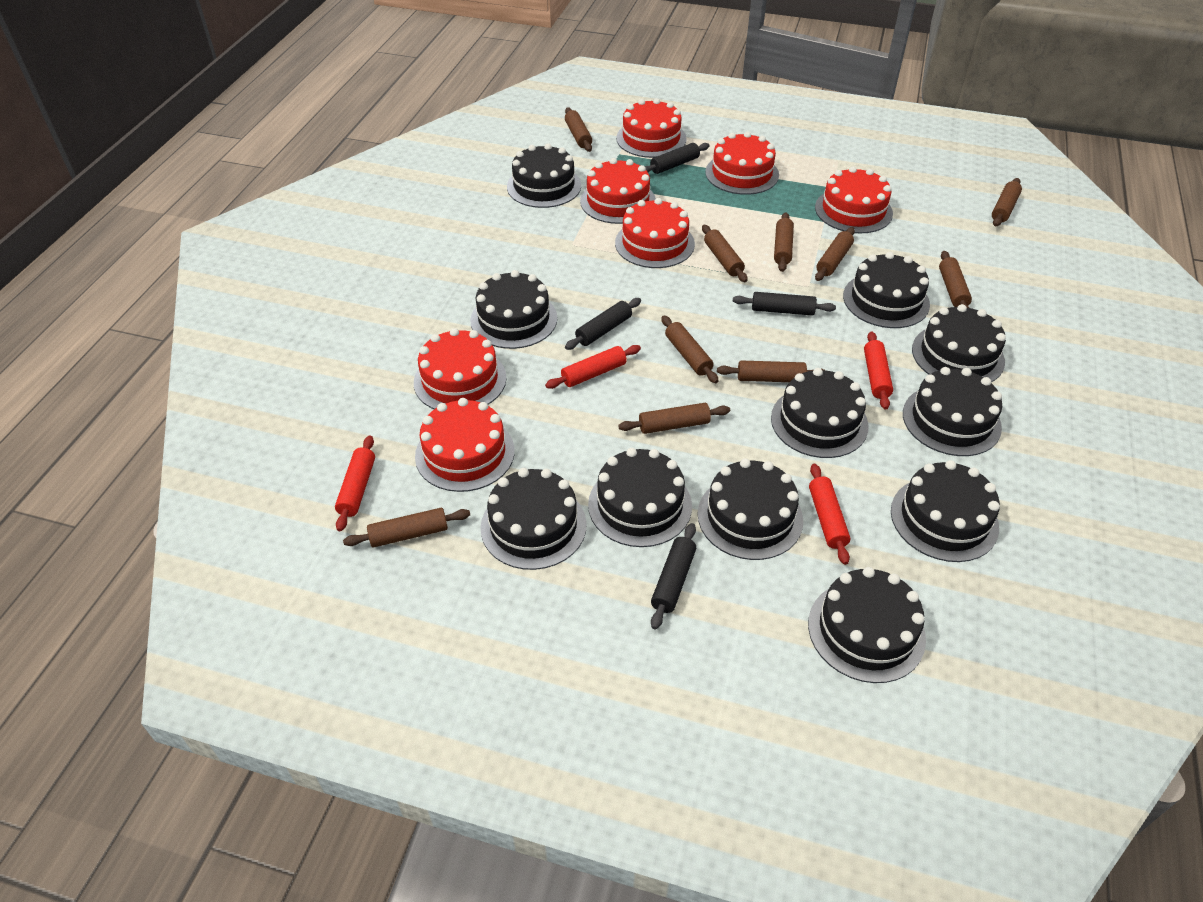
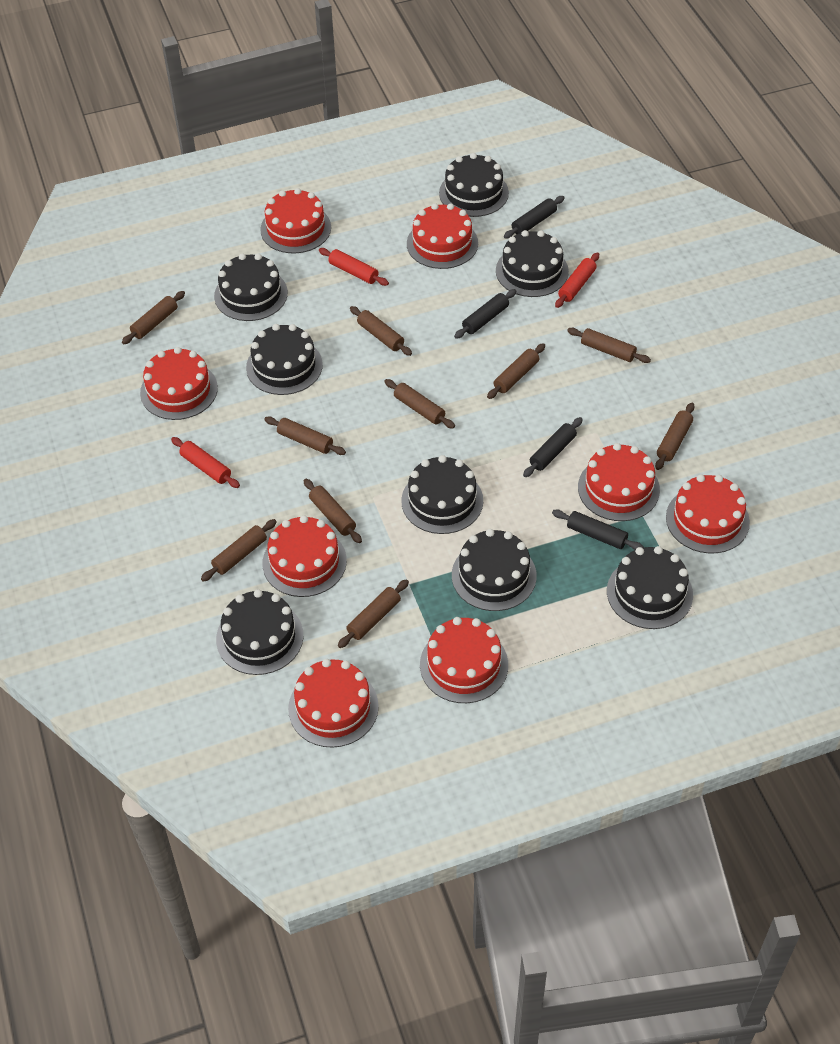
black cake: [470,270,557,349] [481,468,587,570] [507,143,581,208] [588,448,692,547] [698,459,803,560] [771,368,869,458] [808,567,926,683] [843,252,930,328] [891,460,1000,562] [903,367,1002,456] [912,304,1006,382] = 11 -> [214,253,288,321] [216,589,303,675] [246,324,323,395] [401,455,483,534] [439,153,509,217] [452,529,537,611] [496,230,569,297] [607,546,693,629] = 8
red cake: [414,328,506,409] [415,398,515,492] [580,158,656,224] [615,198,695,268] [616,98,687,158] [705,132,779,195] [815,166,893,233] = 7 -> [140,347,218,420] [260,188,331,253] [262,515,347,597] [288,659,379,748] [407,203,478,269] [420,617,508,703] [578,443,660,521] [666,474,750,554] = 8
red rolling pin: [335,435,375,531] [545,345,641,389] [809,464,851,565] [864,331,893,410] = 4 -> [171,437,240,488] [319,248,389,286] [555,252,599,308] = 3

